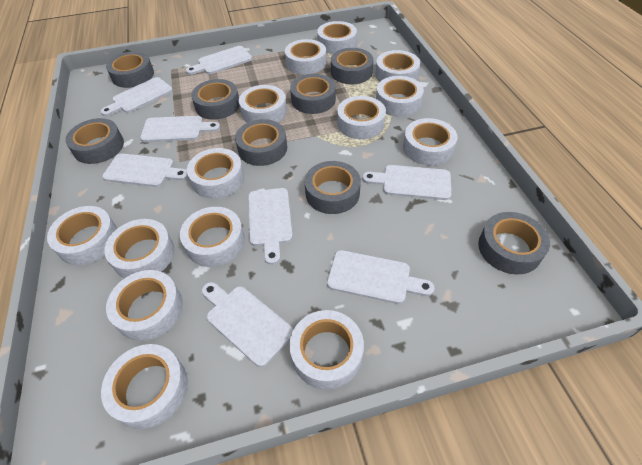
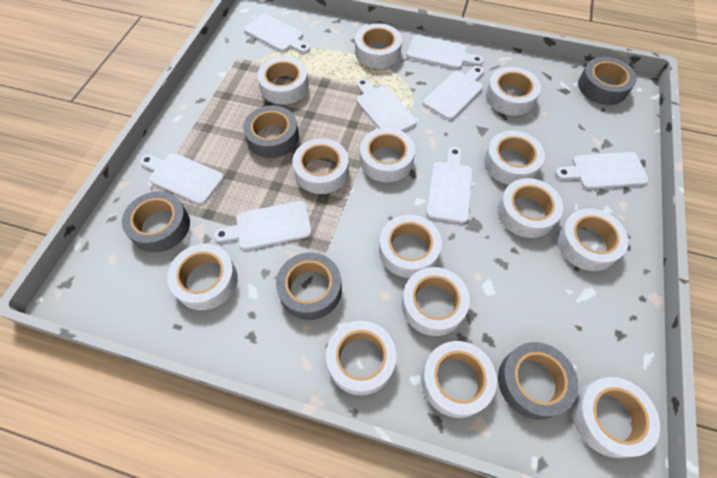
grey tape: [65,118,124,164] [106,51,154,88] [191,79,239,120] [235,119,287,166] [290,74,336,114] [305,161,361,214] [331,48,374,84] [478,212,550,275] = 8 -> [122,191,190,252] [243,105,299,158] [276,253,342,320] [498,342,578,419] [578,57,637,105] = 5

